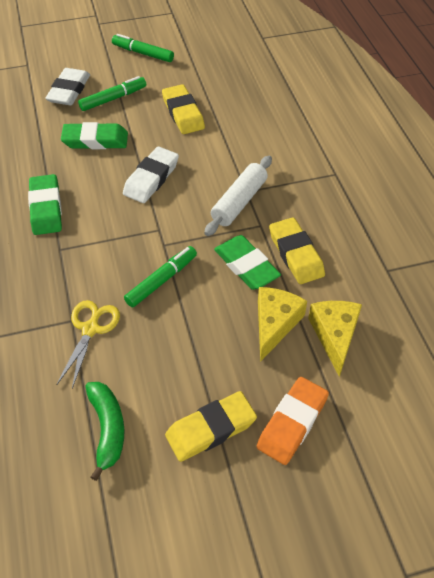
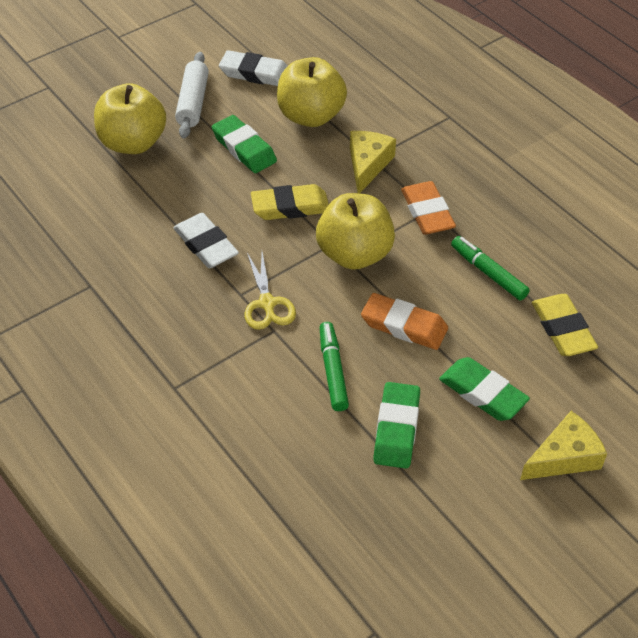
green banana: [85,382,124,481] = 1 -> none = 0
green marker: [78,76,146,111] [112,34,174,62] [124,246,197,308] = 3 -> [319,322,349,411] [451,236,530,301] = 2
orange eraser: [256,377,329,465] = 1 -> [361,293,448,350] [401,181,456,235] = 2
yellow apple: none = 0 -> [94,83,166,154] [277,57,347,127] [316,193,395,270] = 3
yellow eraser: [162,84,205,134] [165,391,257,462] [269,217,325,284] = 3 -> [251,184,329,220] [532,294,598,356] = 2

